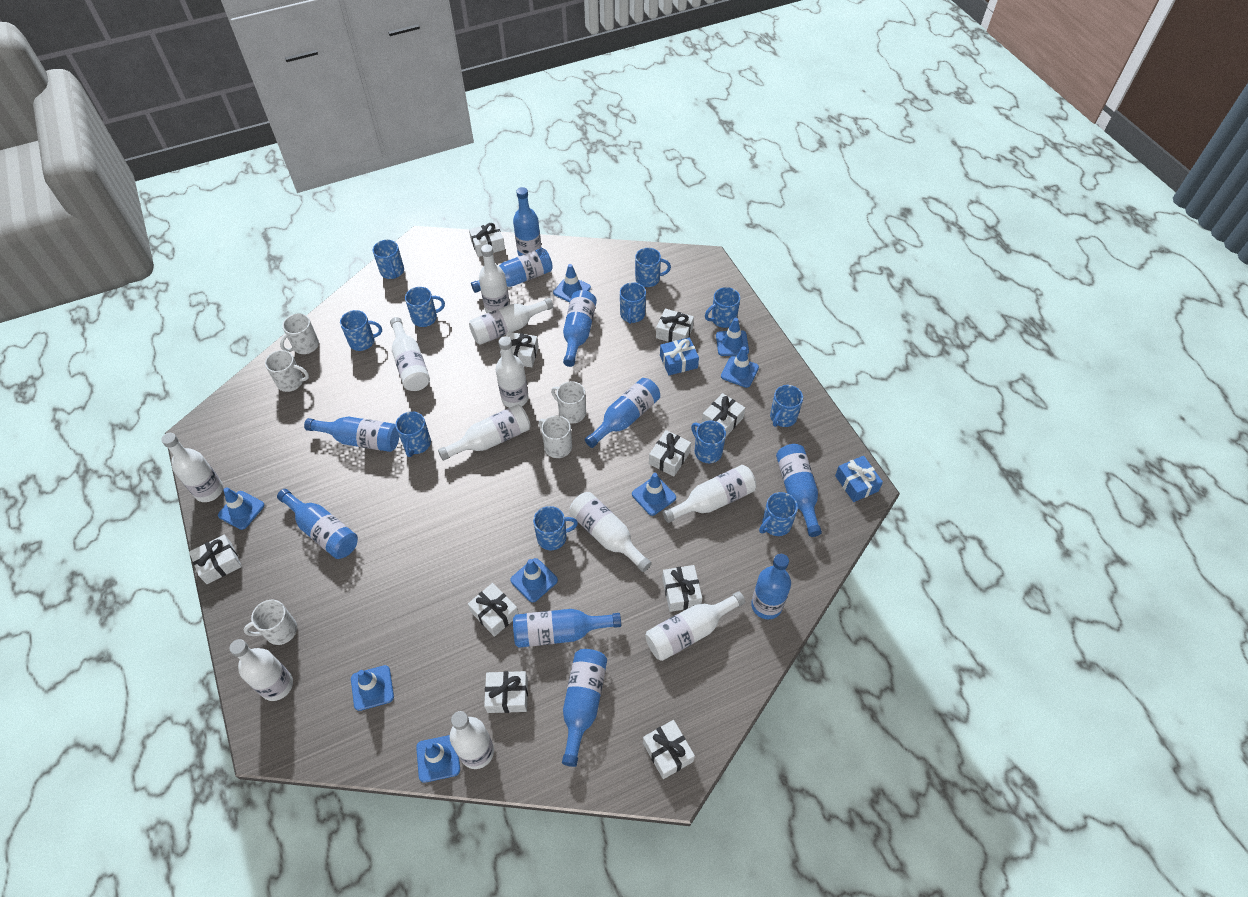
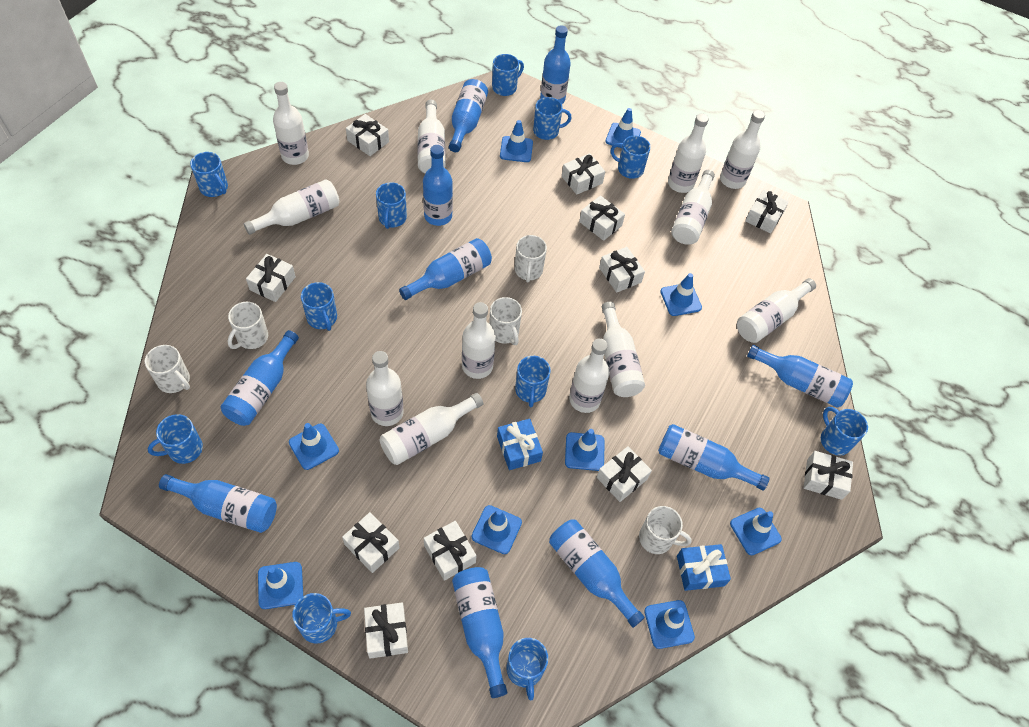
blue traffic cone: [218,487,264,530] [351,665,394,711] [416,735,460,783] [510,558,558,602] [553,264,591,302] [632,473,676,516] [716,318,749,356] [721,347,759,388] = 8 -> [258,562,303,609] [289,423,339,470] [472,505,522,554] [500,120,533,162] [565,429,605,471] [605,108,641,148] [644,600,695,649] [660,273,702,316] [730,508,782,555] = 9
white bottle: [161,433,223,502] [229,639,293,701] [390,317,430,391] [438,404,531,461] [450,711,494,769] [469,298,553,345] [479,244,510,313] [496,336,529,408] [569,492,652,572] [645,591,745,661] [663,465,757,523] = 11 -> [244,180,340,235] [273,82,309,165] [366,351,404,426] [380,393,483,465] [418,100,446,173] [462,302,496,379] [569,338,609,413] [602,302,645,397] [668,113,709,193] [671,170,715,245] [720,110,765,189] [737,278,816,343] = 12
white gift: [189,535,242,584] [468,583,519,637] [469,222,505,257] [484,671,528,713] [500,332,539,367] [643,720,695,779] [649,430,691,476] [656,309,694,342] [662,565,702,612] [702,393,745,438] = 10 -> [246,254,296,302] [342,512,400,573] [346,114,389,156] [364,603,408,659] [424,521,477,581] [562,153,605,195] [579,195,625,241] [597,446,652,502] [599,247,645,293] [745,190,789,234] [804,451,853,500] = 11

